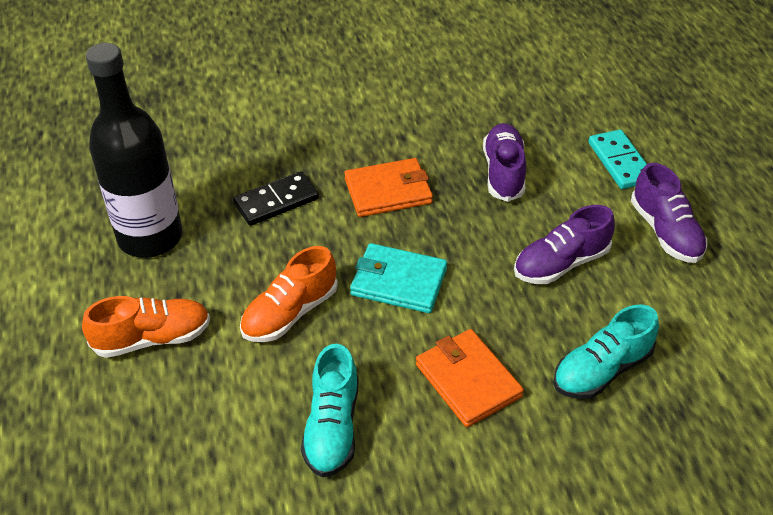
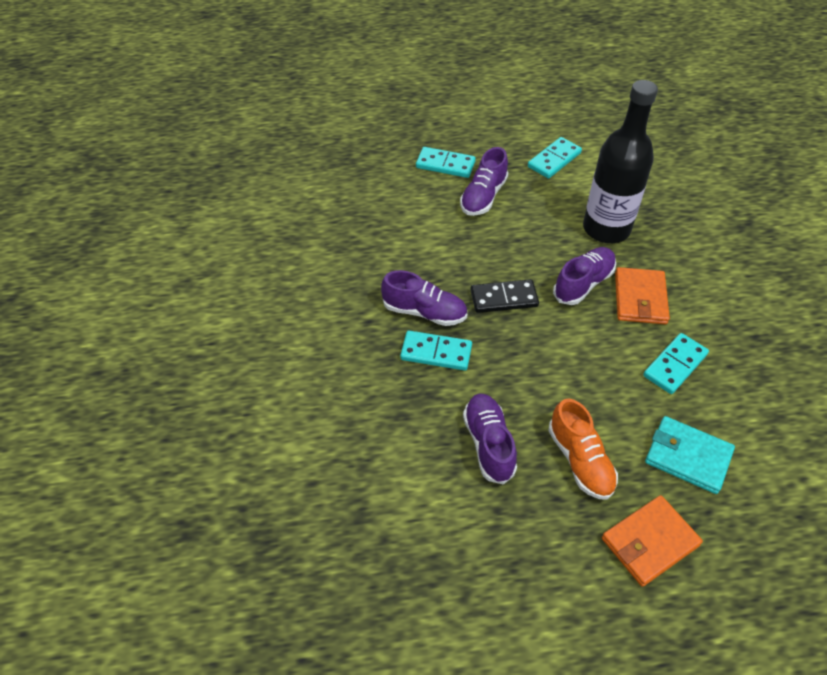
orange shoe: [82,296,210,358] [240,246,338,342] = 2 -> [548,399,618,500] = 1
purple shoe: [483,123,526,202] [514,205,615,284] [631,163,707,263] = 3 -> [381,270,467,326] [460,147,508,216] [463,394,517,484] [553,247,616,305] = 4
turquoise domino: [588,129,647,189] = 1 -> [400,331,472,371] [416,147,476,178] [528,137,582,179] [643,333,709,394] = 4
turquoise shoe: [301,344,358,477] [553,305,659,399] = 2 -> none = 0

